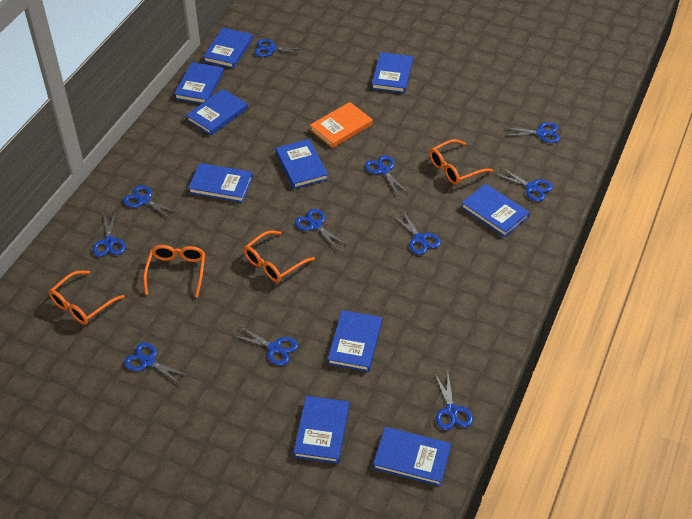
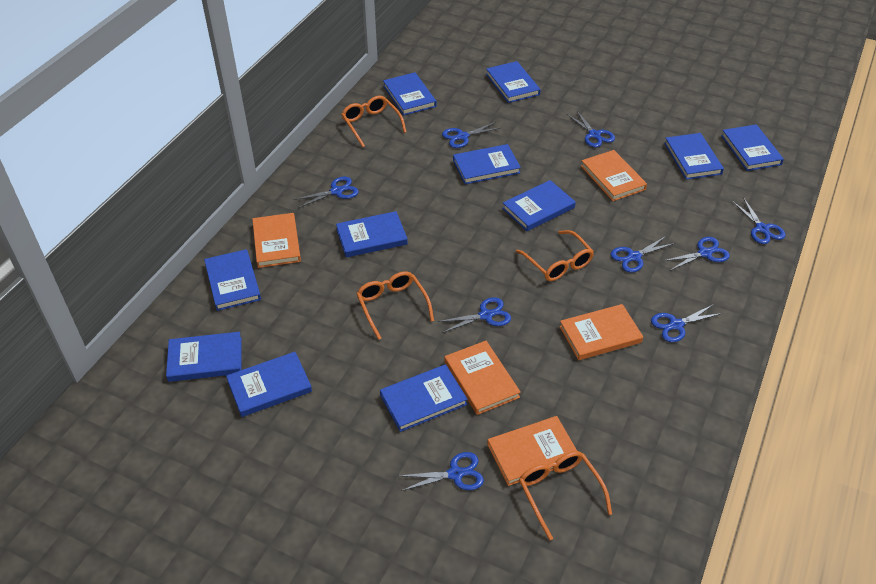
blue book: [174,62,224,104] [186,89,248,135] [188,163,253,202] [203,28,253,69] [275,139,328,189] [293,396,349,464] [328,310,382,372] [372,52,413,93] [373,427,451,486] [461,184,530,237] = 10 -> [166,332,241,382] [204,249,261,311] [226,352,312,417] [336,211,408,258] [380,364,468,432] [383,72,436,116] [453,144,521,184] [486,61,540,103] [502,180,576,231] [664,133,724,180] [721,124,784,171] = 11
blue scissors: [93,212,126,257] [123,185,179,220] [124,342,189,385] [232,326,298,366] [254,39,308,57] [295,209,348,250] [365,155,409,196] [392,211,441,255] [434,372,473,430] [495,167,553,201] [503,122,560,143] = 11 -> [293,177,359,208] [399,452,484,491] [437,297,511,333] [442,122,500,148] [567,111,615,147] [611,236,675,273] [651,304,723,342] [663,237,730,271] [732,197,786,244] = 9
orange book: [310,102,373,148] = 1 -> [252,213,301,268] [444,340,521,415] [487,416,577,486] [559,304,643,360] [581,150,647,201] = 5

